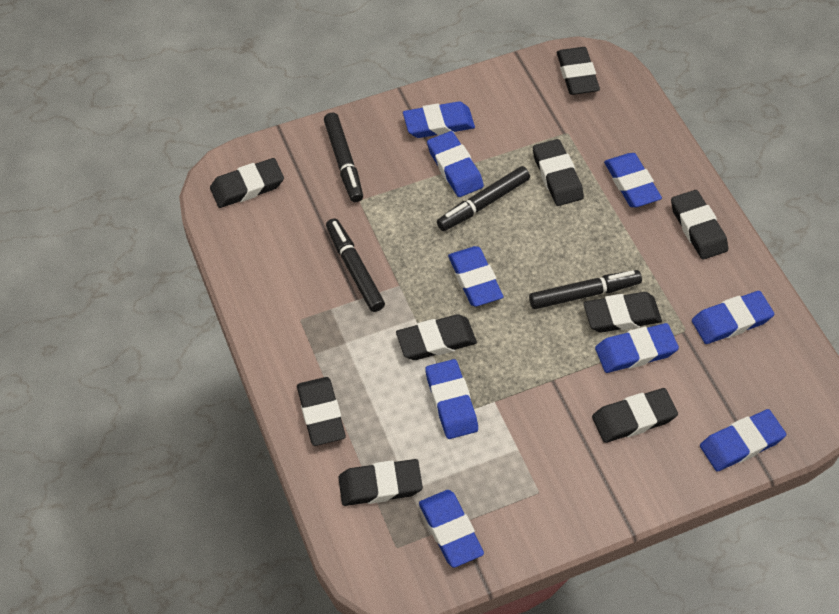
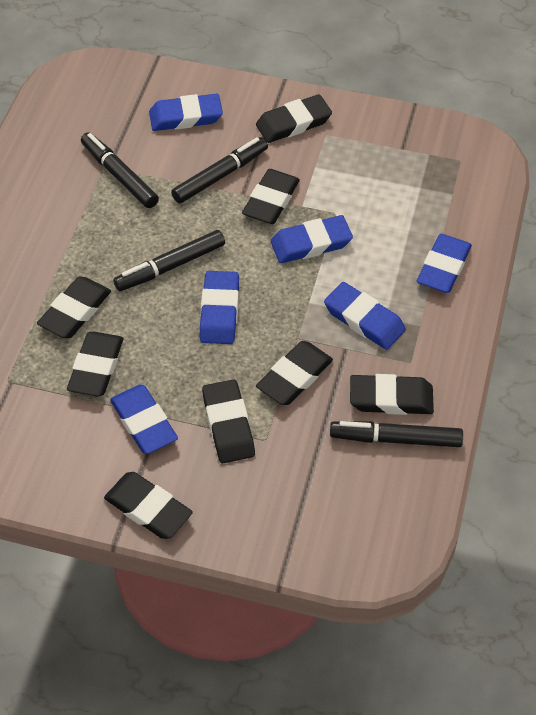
black eraser: [210,158,284,208] [297,377,346,446] [338,459,423,506] [396,314,477,360] [533,139,584,206] [557,47,600,95] [583,292,662,333] [592,388,678,443] [671,190,728,260] = 9 -> [37,277,111,338] [67,331,123,397] [104,472,193,539] [202,379,255,463] [242,169,300,224] [256,94,332,143] [256,341,333,405] [350,374,434,415] = 8
blue eraser: [403,102,475,138] [419,490,484,568] [426,359,478,439] [427,131,484,197] [448,246,503,307] [595,323,679,373] [604,153,662,207] [692,291,774,344] [700,409,786,471] = 9 -> [110,385,178,454] [149,94,223,131] [200,271,239,344] [271,215,353,263] [324,282,406,350] [417,234,472,293] = 6

